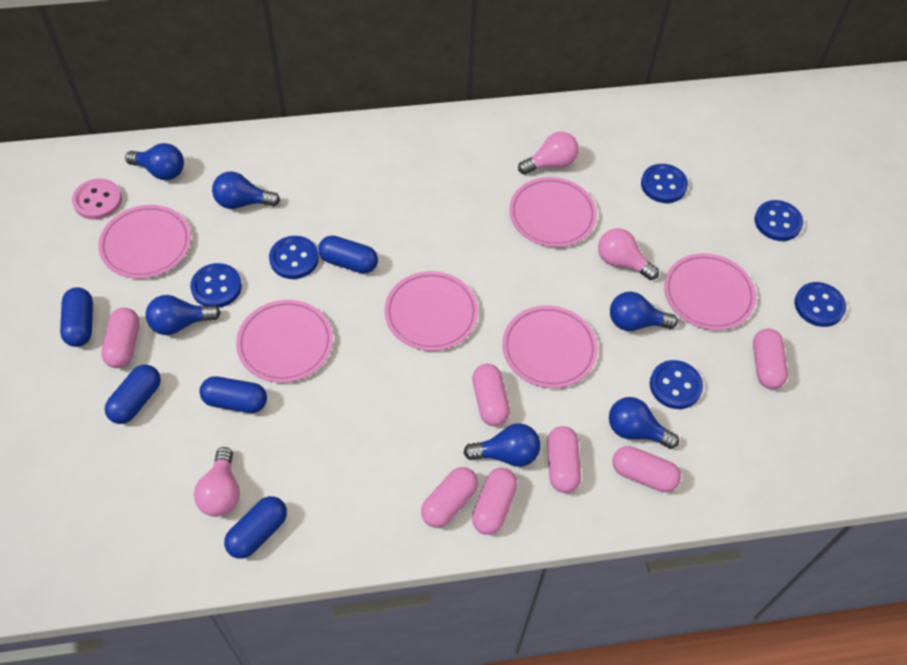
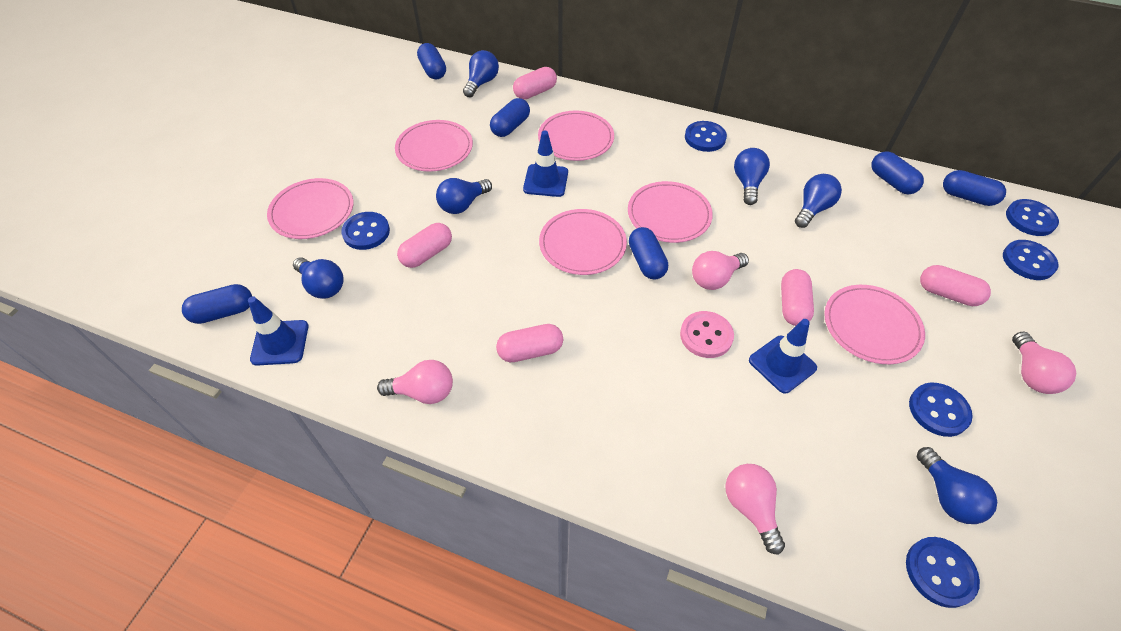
blue capsule: [60,287,93,347] [105,365,161,424] [199,376,267,413] [224,496,287,559] [318,236,378,274] = 5 -> [182,284,252,324] [417,43,446,79] [490,98,530,137] [629,227,668,279] [872,151,924,194] [943,170,1006,206] = 6
blue traffic cone: none = 0 -> [248,296,308,366] [523,130,568,197] [749,319,817,393] = 3
pink capsule: [101,308,139,368] [421,467,478,528] [472,364,510,426] [472,468,518,535] [547,426,581,493] [612,446,681,492] [753,329,788,389] = 7 -> [397,223,452,268] [496,324,563,362] [513,67,557,99] [781,269,814,326] [920,265,991,306] = 5
pink light bulb: [194,447,240,517] [518,132,579,175] [598,228,659,280] = 3 -> [377,360,453,404] [692,251,749,290] [725,464,785,555] [1012,331,1076,394] = 4

